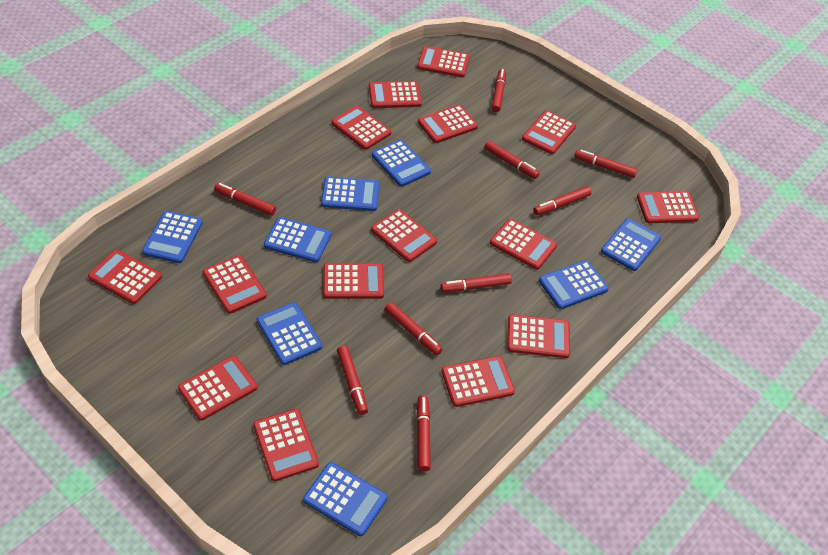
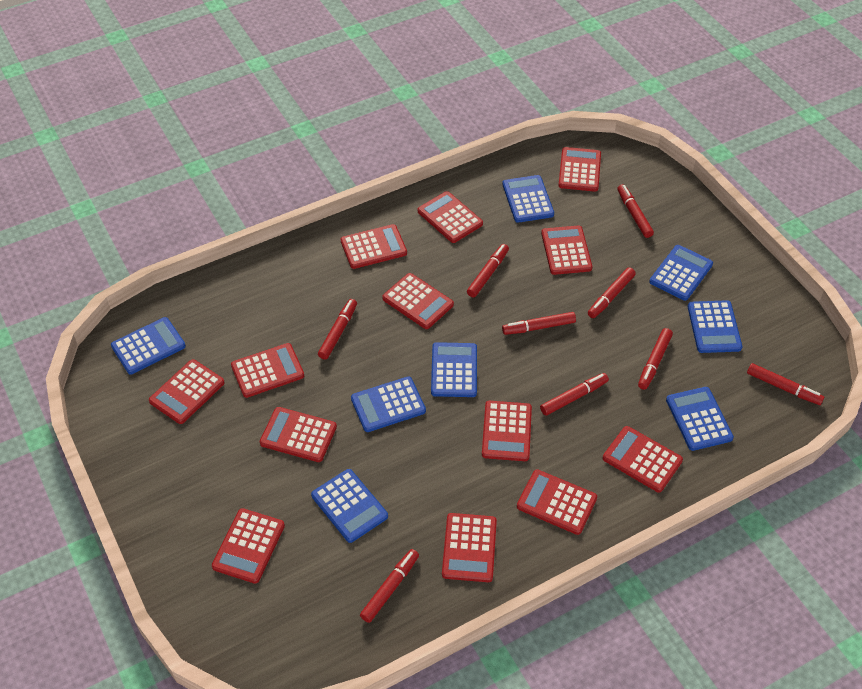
red calculator: [88,250,162,304] [178,356,258,421] [203,255,267,314] [253,409,319,481] [323,263,384,299] [331,106,391,150] [369,81,422,108] [371,209,437,262] [417,46,470,77] [418,105,478,143] [442,356,515,407] [490,219,557,270] [507,314,570,358] [522,111,576,154] [637,191,699,223] = 15 -> [149,359,225,424] [212,508,285,584] [231,343,304,398] [259,407,337,462] [341,224,407,269] [382,273,454,329] [418,191,483,243] [442,513,497,582] [482,401,532,461] [517,469,597,535] [541,226,592,275] [558,147,601,192] [603,426,683,493] = 13

